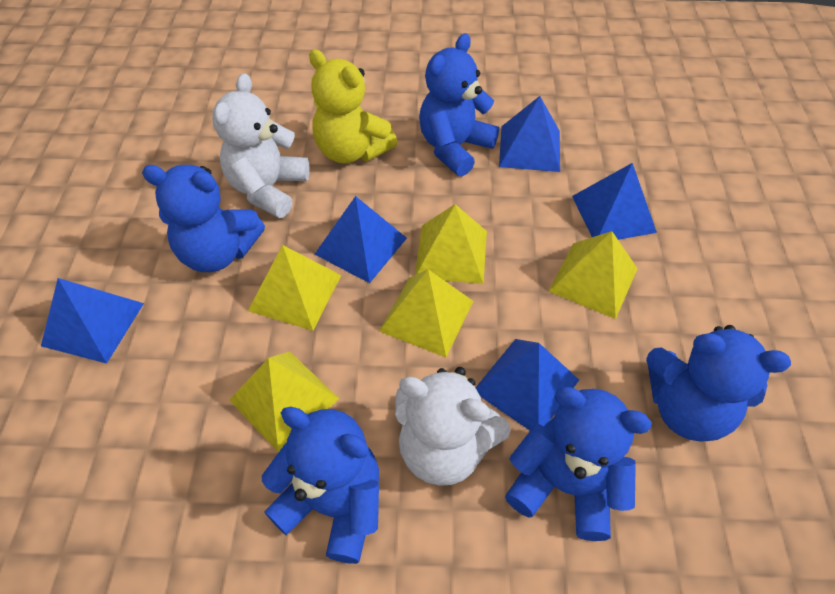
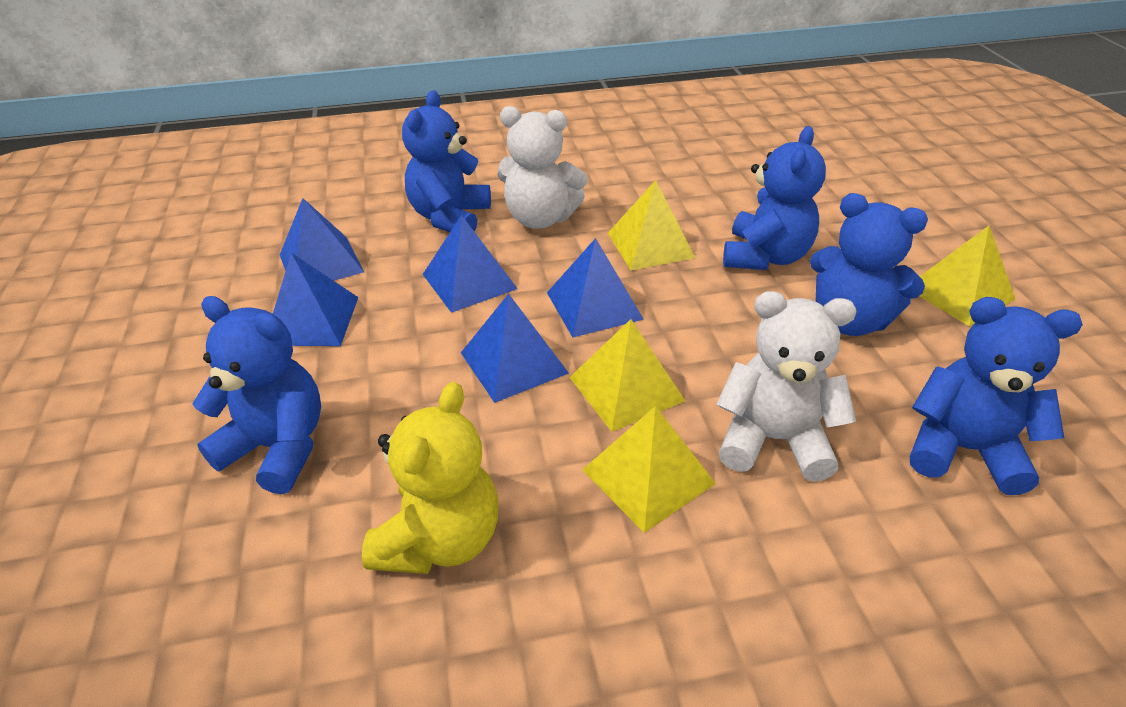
yellow pyramid: [229,351,339,452] [248,245,341,331] [379,269,473,357] [415,204,487,284] [549,231,638,319] = 5 -> [569,319,685,432] [582,406,716,533] [608,180,695,270] [920,226,1015,327] = 4

